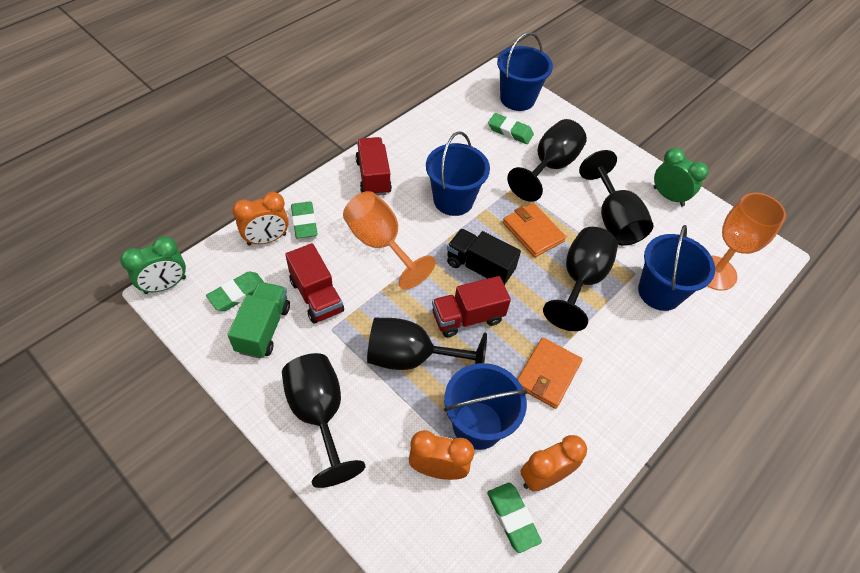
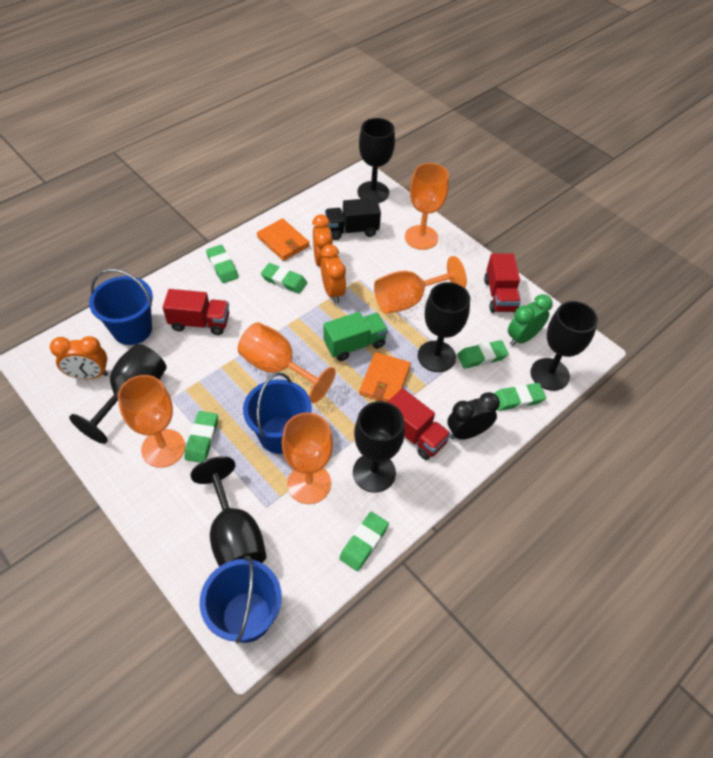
black clock: none = 0 -> [447,392,500,440] = 1
black goblet: [282,353,365,488] [367,318,487,370] [507,119,587,202] [543,227,618,331] [579,150,654,246] = 5 -> [69,344,167,444] [191,456,267,567] [353,401,405,493] [358,118,395,203] [418,282,470,372] [531,301,598,391] = 6
blue bucket: [426,131,490,216] [444,363,528,450] [497,32,553,111] [638,225,715,311] = 4 -> [89,269,153,345] [200,556,282,643] [243,372,312,454] = 3
green clock: [120,236,186,294] [654,148,709,206] = 2 -> [508,294,552,346] = 1
green eraser: [206,271,264,311] [291,201,318,239] [487,483,542,553] [488,113,534,144] = 4 -> [185,411,218,463] [206,245,238,283] [261,263,307,294] [339,512,389,571] [457,340,509,369] [494,383,546,411] = 6
orange goblet: [343,191,436,290] [707,193,786,291] = 2 -> [117,375,185,468] [238,322,336,403] [282,412,333,504] [374,256,467,314] [405,163,449,250] = 5

